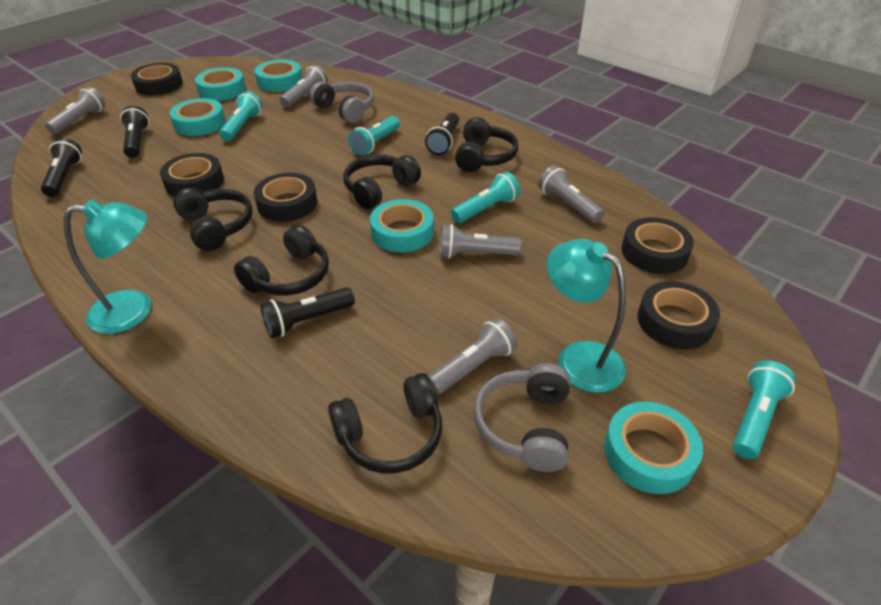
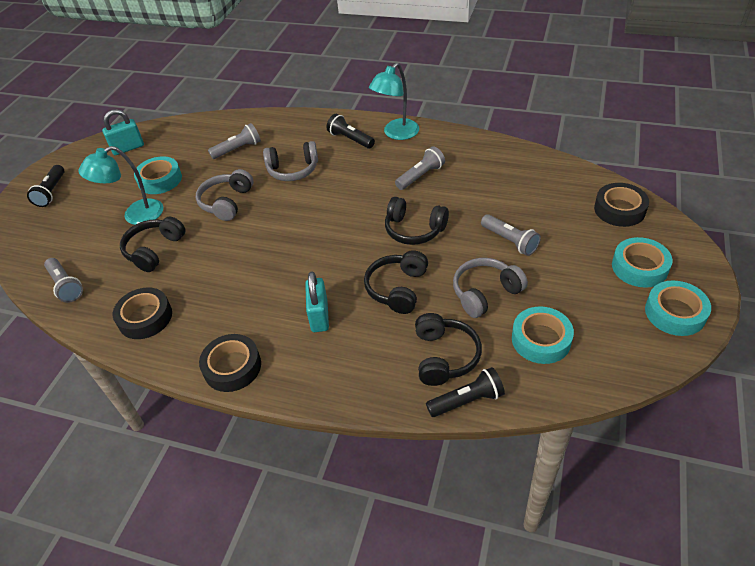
black flashlight: [41,138,82,197] [120,106,149,158] [261,287,355,338] [425,113,459,155] = 4 -> [27,165,64,207] [326,114,375,149] [426,367,505,417] = 3
black headphones: [173,187,253,251] [234,225,329,296] [328,373,442,473] [343,154,421,209] [455,117,518,172] = 5 -> [120,216,186,272] [364,250,428,314] [385,197,449,245] [415,313,482,386] = 4
black tape: [131,63,183,95] [160,153,224,197] [254,173,317,222] [622,217,694,274] [637,281,720,349] = 5 -> [113,287,172,339] [199,334,261,392] [594,183,649,227] = 3
grey flashlight: [45,87,105,134] [279,65,328,107] [428,318,517,394] [440,224,521,258] [538,165,604,223] = 5 -> [44,258,83,303] [208,123,261,159] [395,146,445,190] [481,214,541,256] = 4
grey headphones: [309,82,374,123] [474,363,570,472] = 2 -> [196,169,254,221] [263,141,318,181] [453,258,528,318] = 3
turquoise flashlight: [219,91,263,141] [348,116,400,156] [451,172,520,223] [733,361,796,459] = 4 -> none = 0
turquoise padlock: none = 0 -> [102,109,144,155] [305,272,329,332] = 2
turquoise tape: [170,98,226,136] [195,67,246,101] [255,60,302,92] [370,199,434,252] [604,401,703,494] = 5 -> [134,156,182,194] [512,307,574,364] [612,237,673,288] [645,281,711,336] = 4

